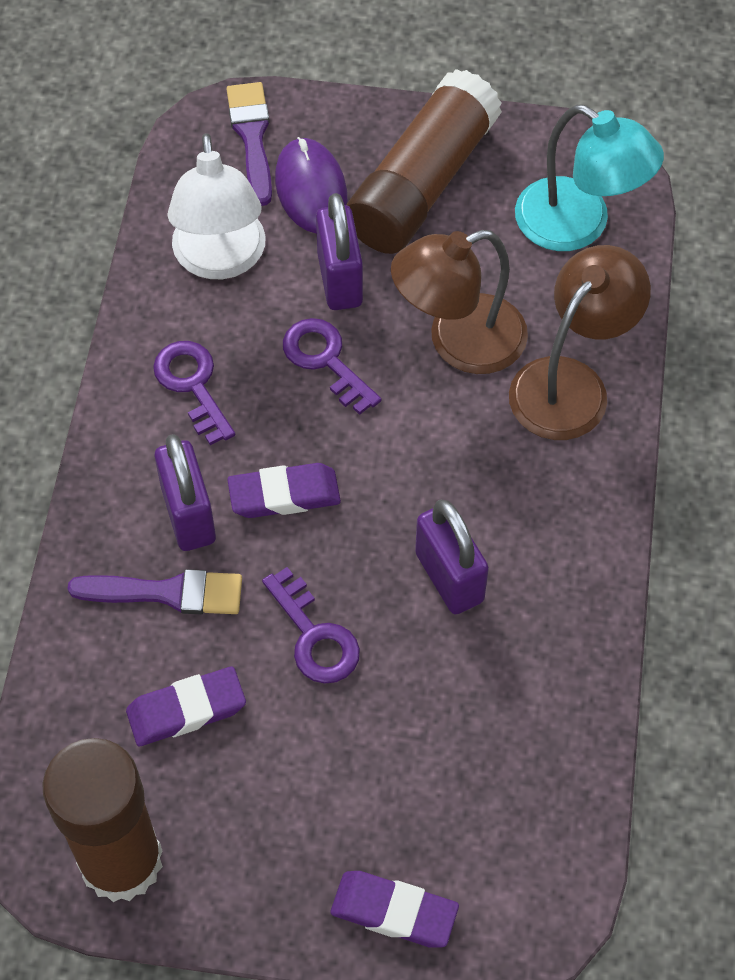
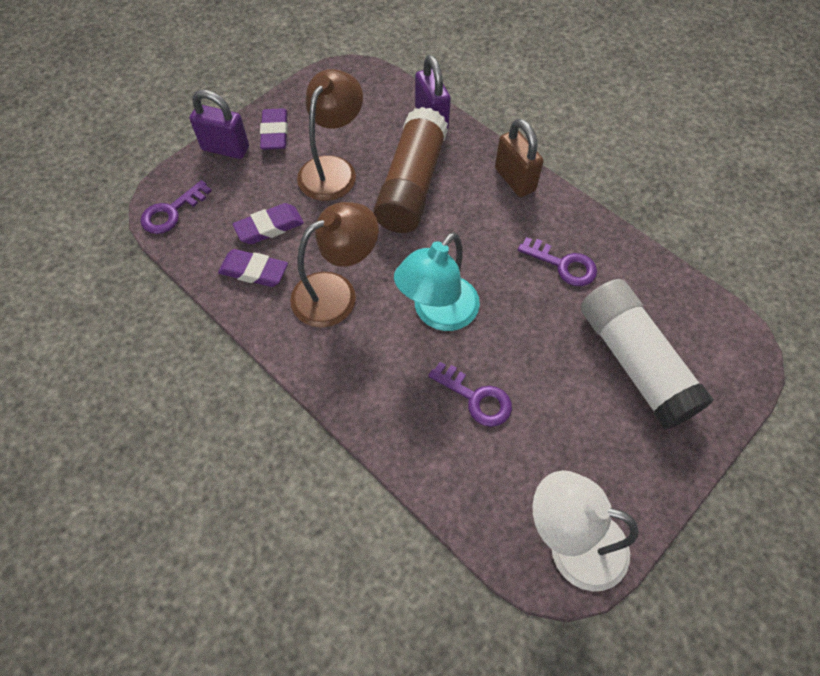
brown glue stick: [42,738,163,902] [347,69,502,254] = 2 -> [373,107,448,233] = 1
brown padlock: none = 0 -> [495,119,544,197] = 1
purple brush: [67,569,242,614] [226,82,272,206] = 2 -> none = 0
purple mouse: [275,137,348,234] = 1 -> none = 0
purple padlock: [154,434,216,551] [316,193,363,310] [415,499,489,615] = 3 -> [190,90,249,159] [415,55,451,129] = 2
white glue stick: none = 0 -> [581,279,714,429] = 1

